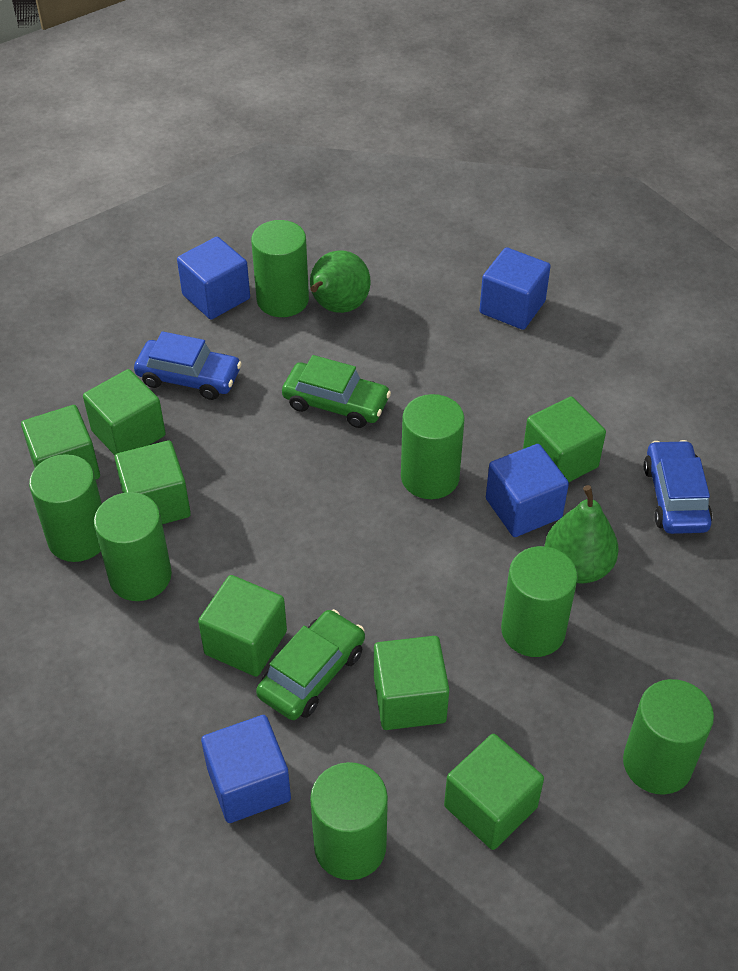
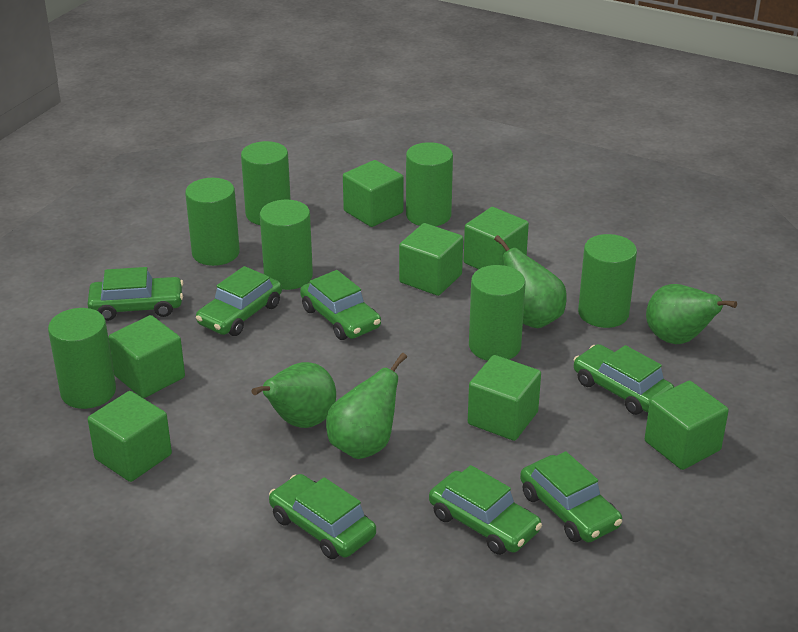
blue car: [134,331,242,400] [644,440,713,534] = 2 -> none = 0
blue cube: [177,237,250,320] [201,715,291,823] [479,247,551,330] [486,444,569,537] = 4 -> none = 0
green car: [256,609,365,720] [282,355,391,428] = 2 -> [88,267,183,321] [196,266,282,336] [269,474,376,559] [300,270,381,340] [429,465,542,555] [520,451,622,542] [573,344,674,415] = 7
green pear: [310,250,371,313] [545,485,619,584] = 2 -> [252,362,336,428] [326,353,407,459] [494,235,567,328] [646,284,737,344] = 4

